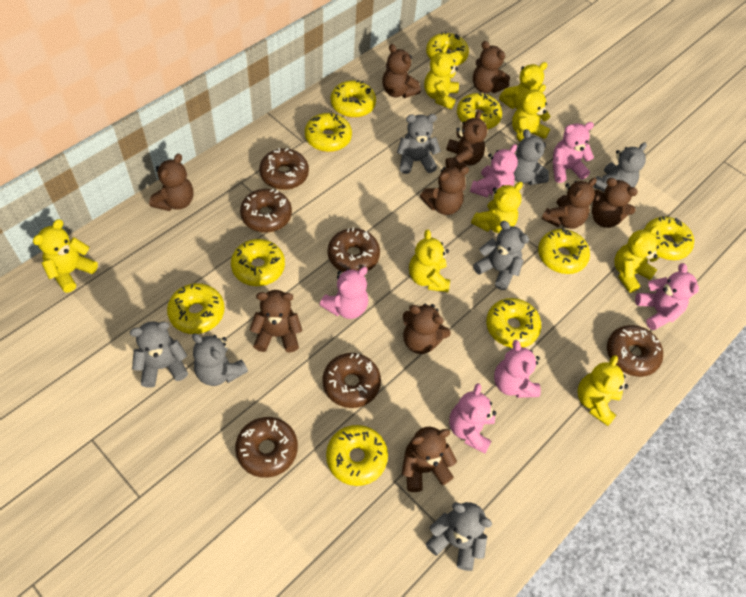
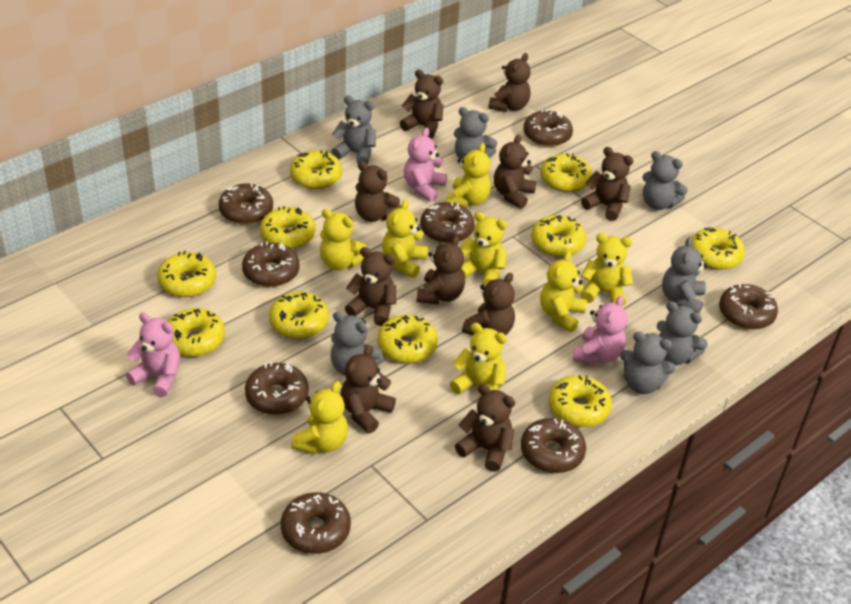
brown donut: [235,417,298,478] [240,189,292,233] [259,148,309,190] [323,353,381,408] [328,228,380,272] [607,325,663,377] = 6 -> [218,184,273,224] [242,242,300,287] [245,362,309,415] [281,492,351,554] [420,202,475,243] [521,418,586,473] [524,109,573,147] [719,284,778,330] = 8
pink teddy bear: [319,267,368,319] [449,383,496,454] [470,144,518,198] [494,340,541,398] [553,122,594,183] [635,263,699,330] = 6 -> [126,312,180,397] [404,128,447,202] [573,295,628,365] = 3

